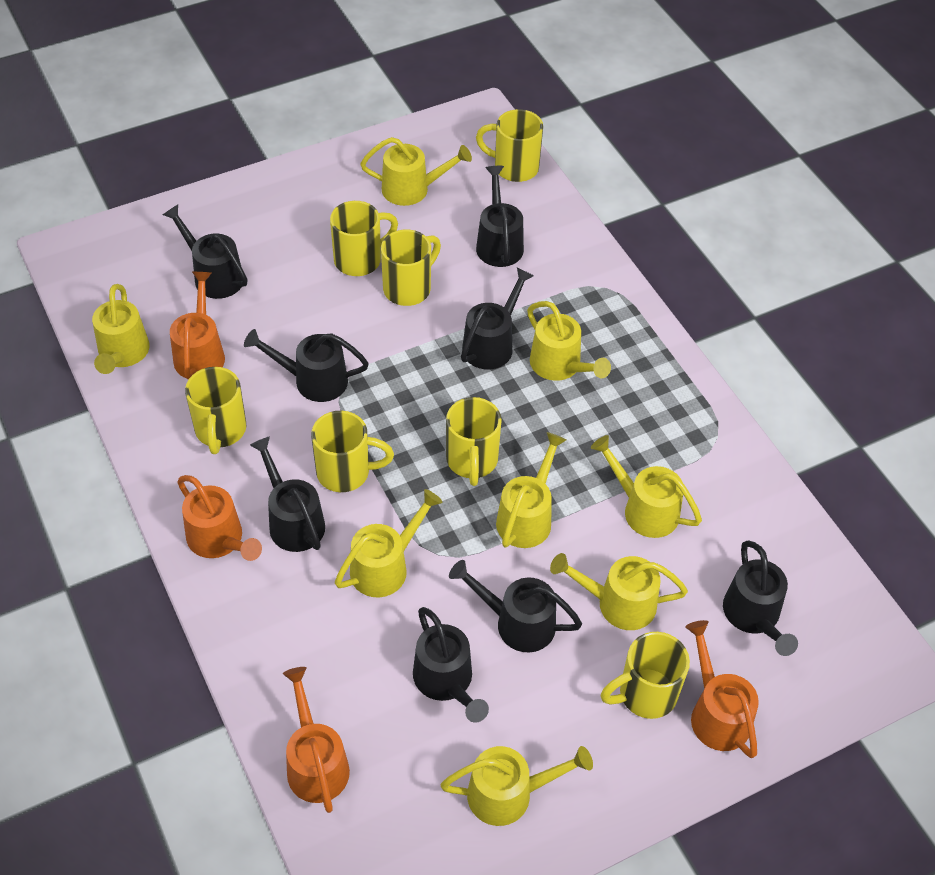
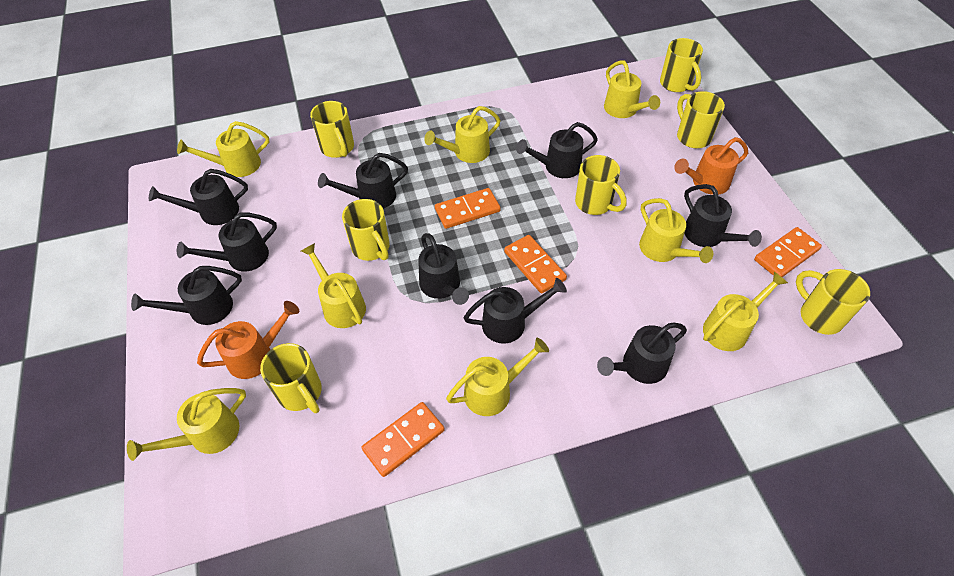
black watering can: [163,204,248,299] [244,329,369,402] [250,436,325,552] [413,607,489,723] [449,560,582,652] [461,267,534,370] [476,166,524,267] [723,540,798,656] = 8 -> [131,266,242,325] [149,169,248,225] [177,213,277,271] [318,153,408,209] [418,233,469,305] [463,278,567,344] [516,122,598,178] [597,323,687,384] [684,184,762,247] = 9
orange domino: none = 0 -> [362,402,445,477] [435,188,501,229] [504,235,567,294] [754,227,822,277] = 4
orange watering can: [170,272,225,379] [177,475,262,561] [283,667,350,813] [685,620,759,758] = 4 -> [197,301,299,379] [674,137,748,195] = 2

